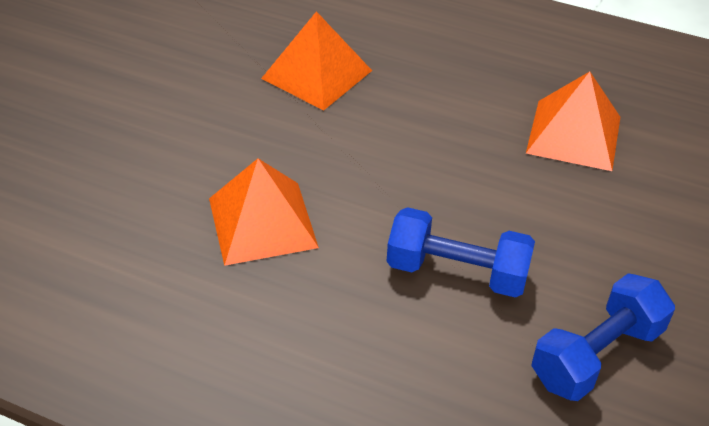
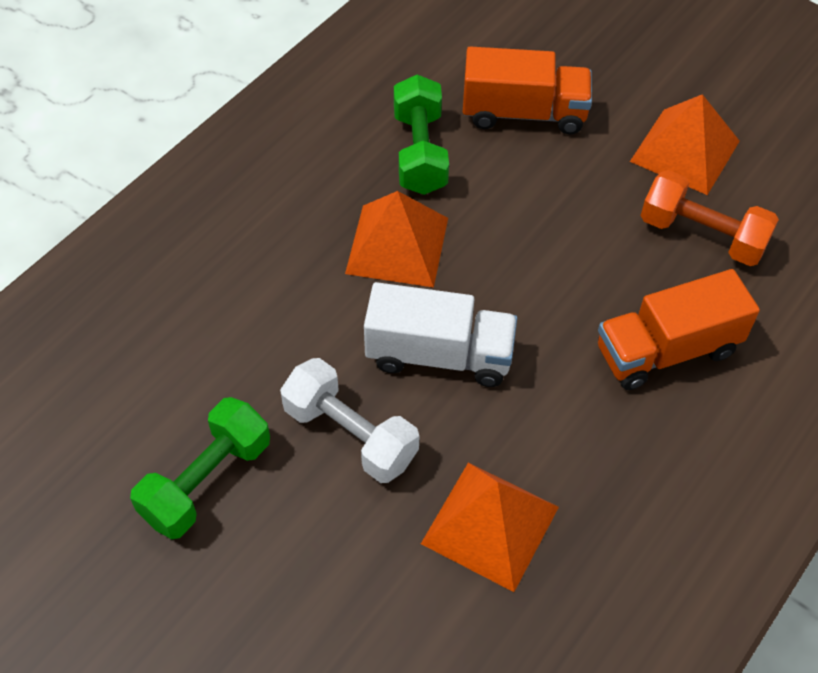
blue dumbbell: [386,207,535,298] [531,274,675,401] = 2 -> none = 0
green dumbbell: none = 0 -> [130,397,270,539] [394,75,449,195] = 2
orange dumbbell: none = 0 -> [641,170,779,266] = 1
orange truck: none = 0 -> [463,47,592,135] [598,269,760,390] = 2
white dumbbell: none = 0 -> [280,358,419,483] = 1
white truck: none = 0 -> [364,282,517,387] = 1

